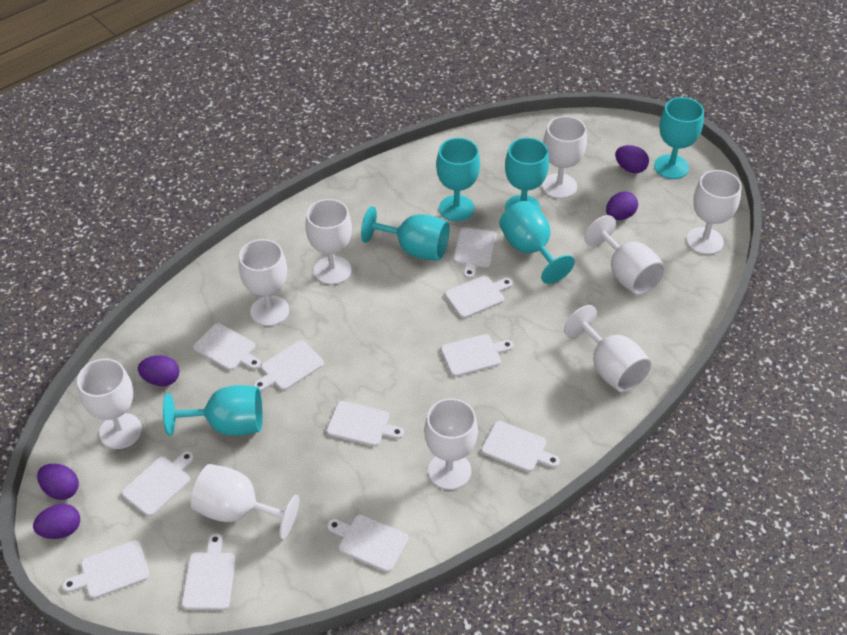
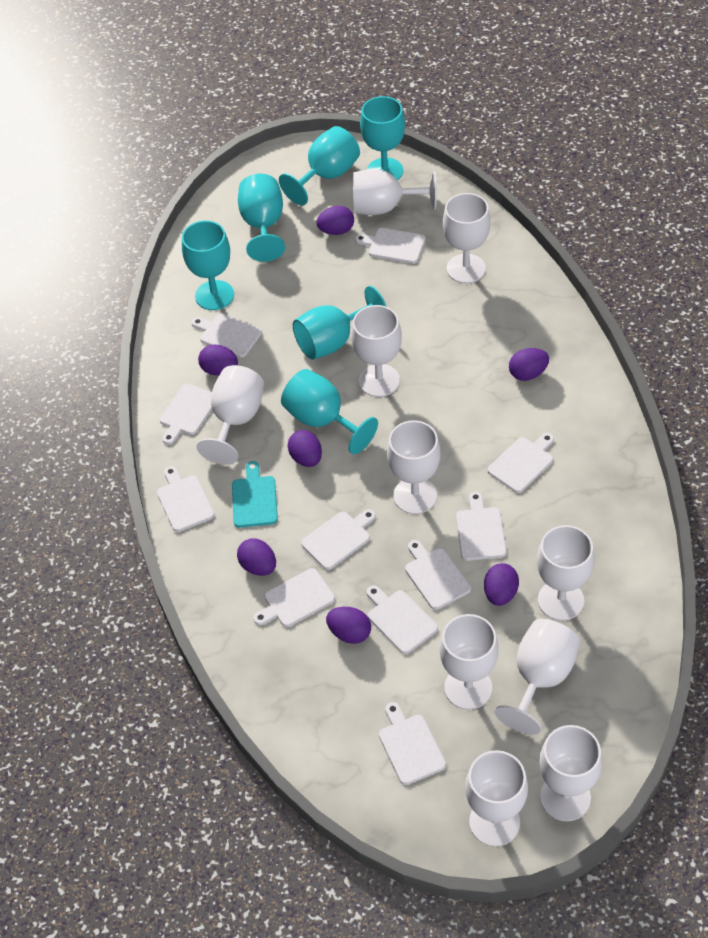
purple egg: [33,504,80,539] [37,464,79,500] [138,355,179,386] [606,191,638,220] [615,145,649,173] = 5 -> [198,344,238,376] [237,538,276,576] [288,430,322,467] [316,206,354,235] [326,607,371,644] [484,563,519,606] [509,348,549,381] = 7
turquoise cutting board: none = 0 -> [232,461,278,528] = 1
white goblet: [77,359,142,449] [191,464,299,539] [239,239,289,326] [305,199,352,285] [424,398,478,490] [542,116,587,199] [564,305,652,392] [584,215,665,295] [686,170,742,255] = 9 -> [196,365,264,465] [351,305,402,397] [353,169,437,215] [387,420,441,514] [439,614,499,710] [443,193,491,283] [465,750,528,846] [495,619,580,734] [537,525,594,621] [539,725,602,821] = 10

